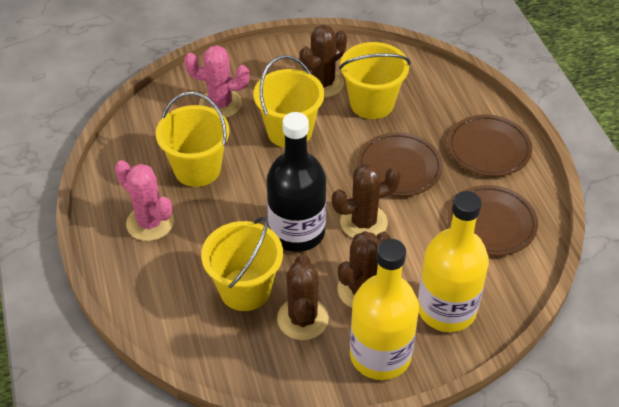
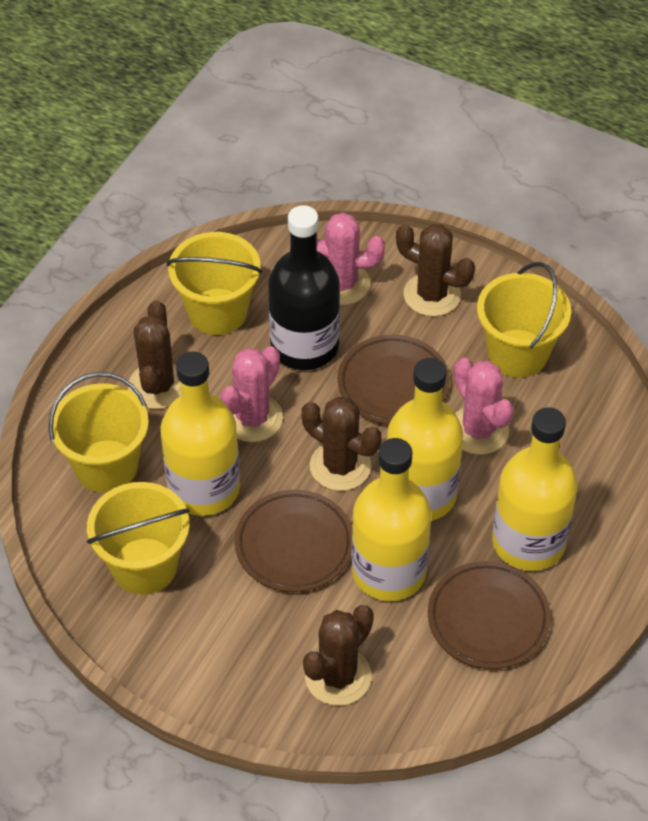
pink cactus: [115,160,174,241] [184,45,250,118] = 2 -> [221,346,283,442] [316,213,385,305] [454,358,514,455] = 3
yellow bottle: [350,239,419,380] [418,191,489,332] = 2 -> [160,352,240,516] [351,438,432,601] [387,358,464,521] [492,407,578,571] = 4

